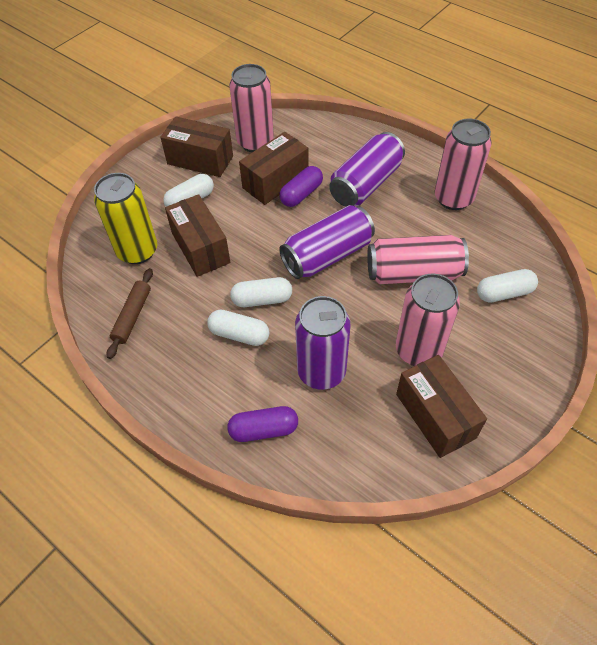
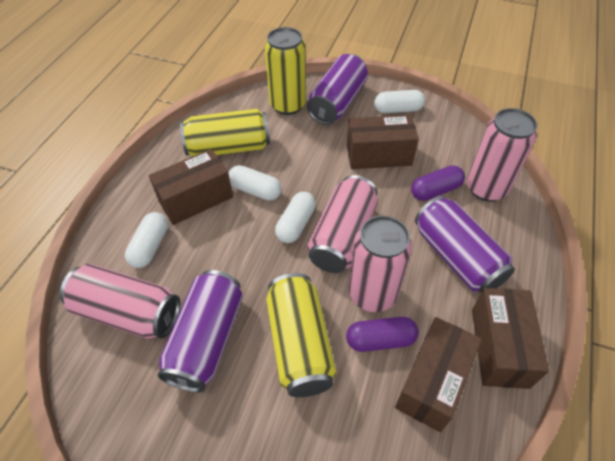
brown rolling pin: [106,268,153,359] = 1 -> none = 0
yellow can: [94,173,157,264] = 1 -> [180,109,270,156] [265,27,306,115] [266,273,337,397] = 3

